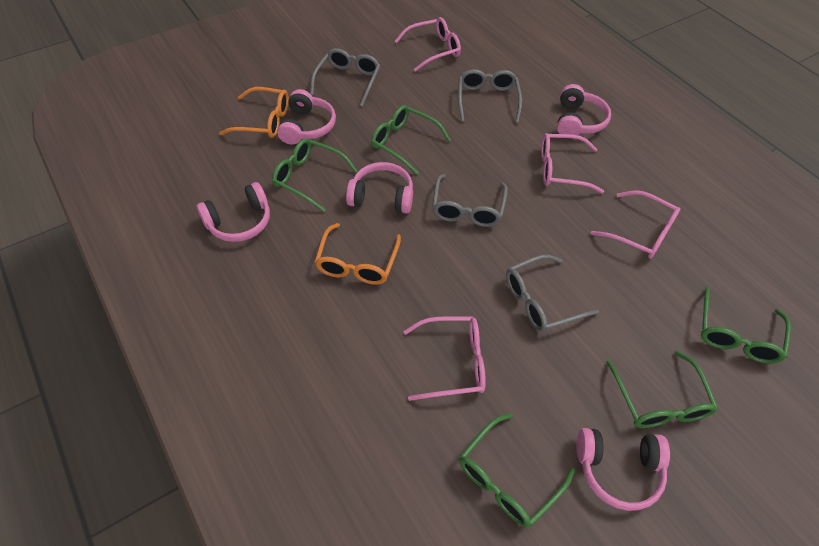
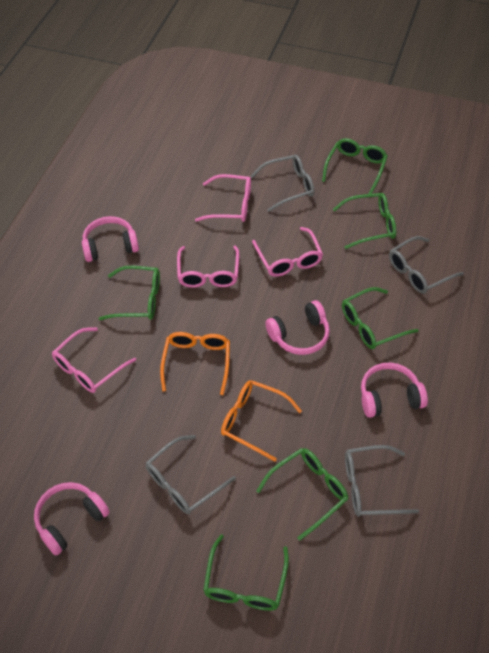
green glasses: [272,138,358,212] [371,105,451,175] [459,413,575,527] [606,350,718,428] [701,286,791,364] = 5 -> [98,266,160,320] [203,534,289,611] [256,448,348,541] [322,138,388,194] [333,193,396,249] [342,287,419,349] = 6
pink headphones: [197,182,270,242] [277,89,336,145] [346,162,413,214] [557,84,611,135] [576,428,670,511] = 5 -> [34,482,110,555] [82,216,139,262] [265,300,330,355] [361,363,428,418] = 4

